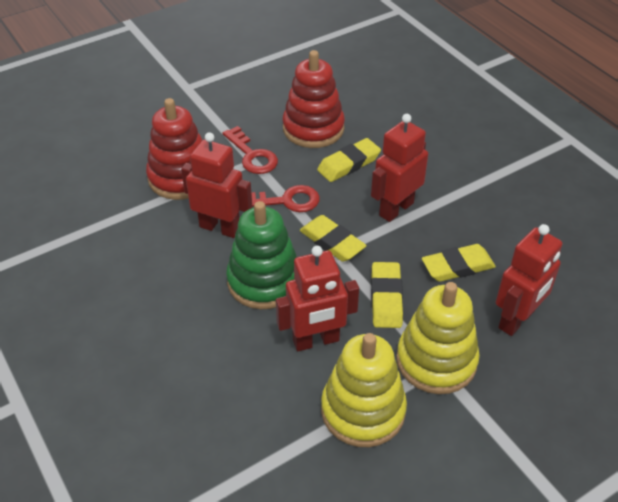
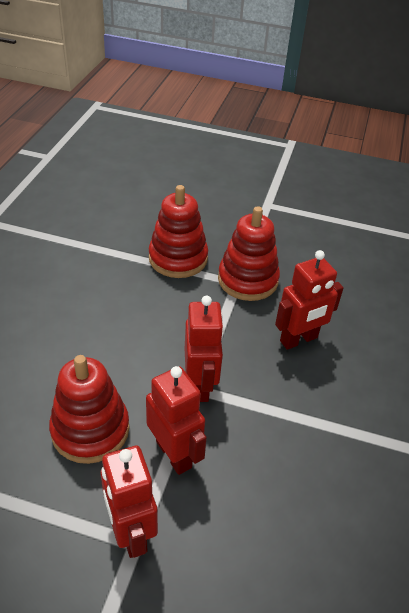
green stacking toy: [226,201,297,309] = 1 -> none = 0
red key: [223,126,278,174] [252,185,320,212] = 2 -> none = 0
red stacking toy: [146,98,202,200] [283,50,345,148] = 2 -> [49,355,130,464] [149,185,208,278] [218,206,280,301] = 3
yellow eraser: [300,215,367,262] [317,138,381,182] [371,262,403,328] [422,244,496,282] = 4 -> none = 0
yellow stacking toy: [321,333,407,447] [396,282,480,394] = 2 -> none = 0

